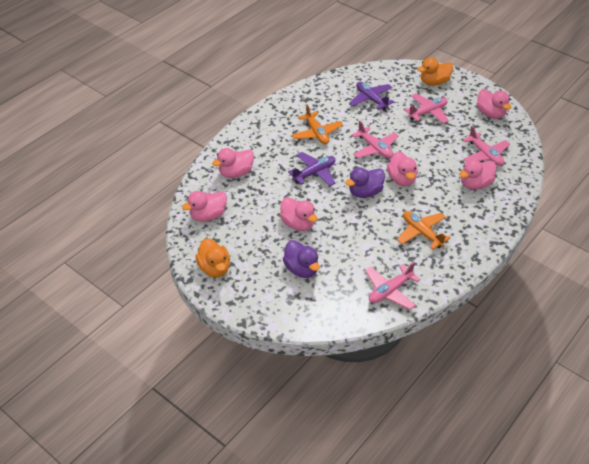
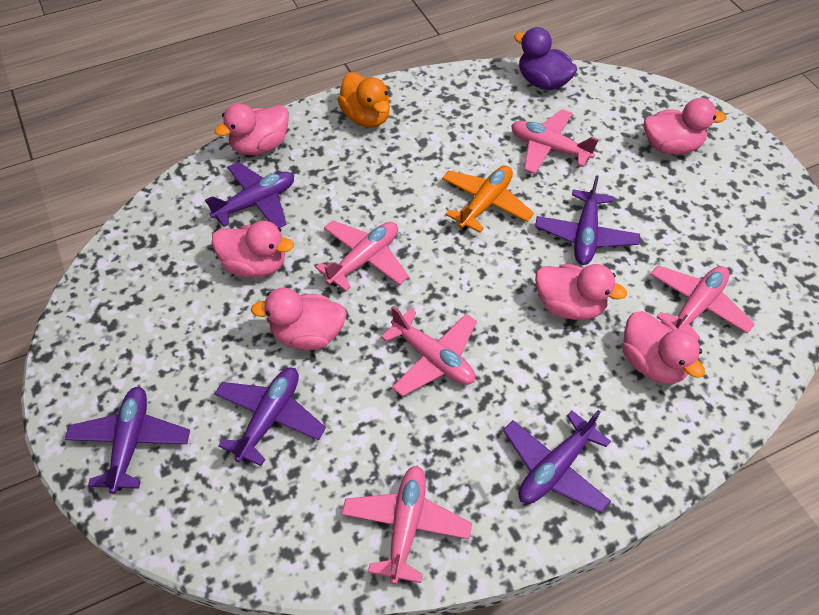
orange duck: [195,238,230,277] [417,57,453,86] = 2 -> [338,72,390,128] = 1
orange plane: [292,104,343,145] [397,211,450,249] = 2 -> [442,166,534,233] = 1
pink plane: [352,121,399,158] [365,262,420,310] [404,93,449,124] [463,126,510,166] = 4 -> [315,220,409,291] [342,465,472,584] [381,306,477,397] [511,109,599,174] [650,265,755,340] = 5
purple duck: [283,240,320,278] [345,167,385,198] = 2 -> [514,27,577,90] = 1
purple plane: [288,152,335,186] [349,82,394,111] = 2 -> [65,387,190,494] [205,162,294,228] [214,368,326,466] [503,410,611,513] [535,175,640,265] = 5

